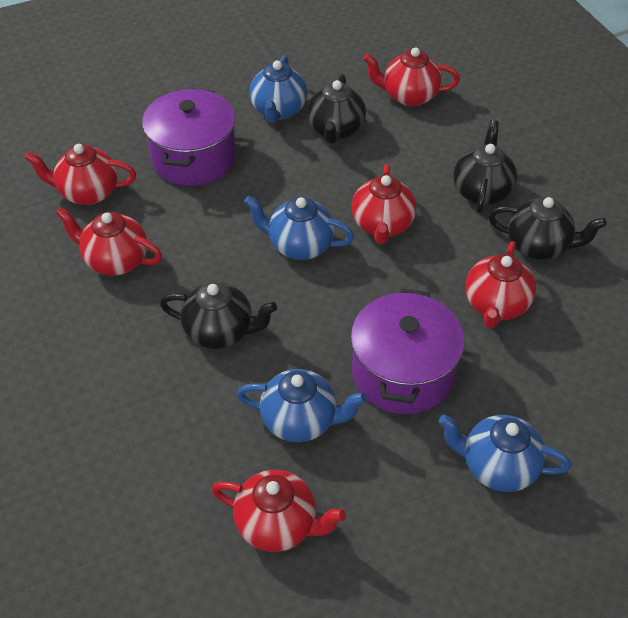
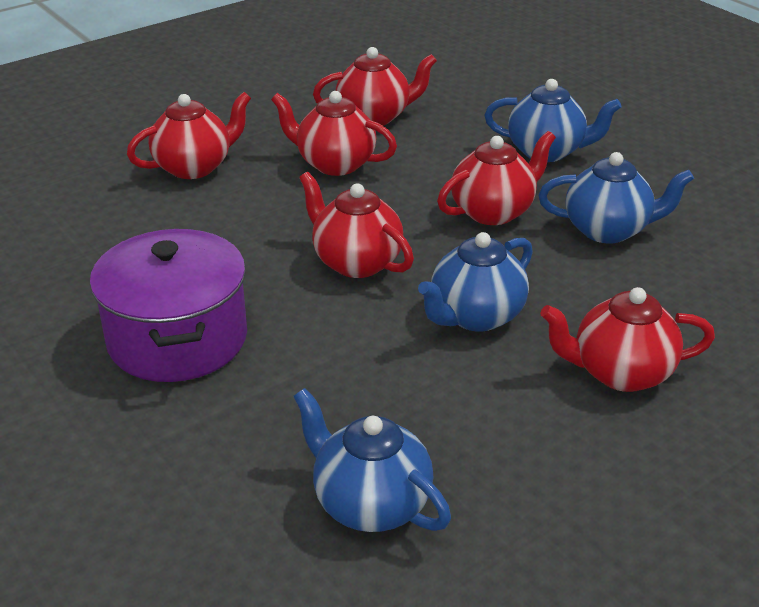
black teapot: [160,282,277,349] [307,74,366,144] [454,120,517,213] [488,197,607,260] = 4 -> none = 0
purple pot: [142,88,236,186] [351,288,464,414] = 2 -> [90,229,247,382] = 1

